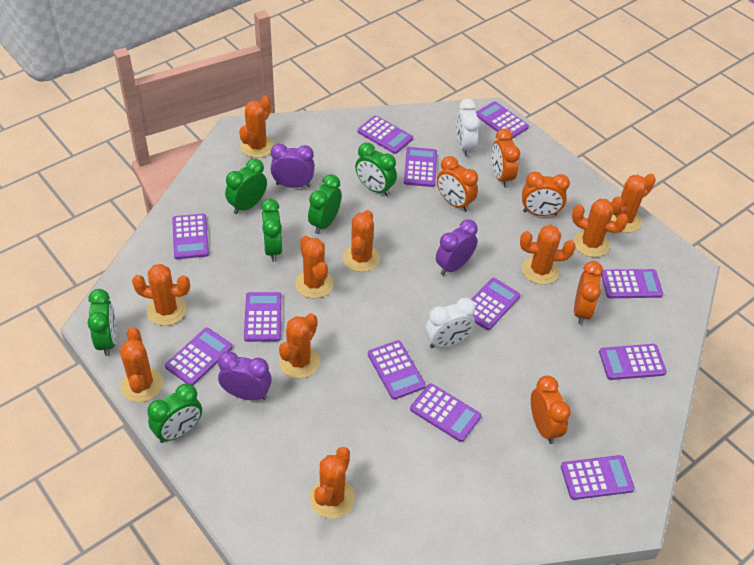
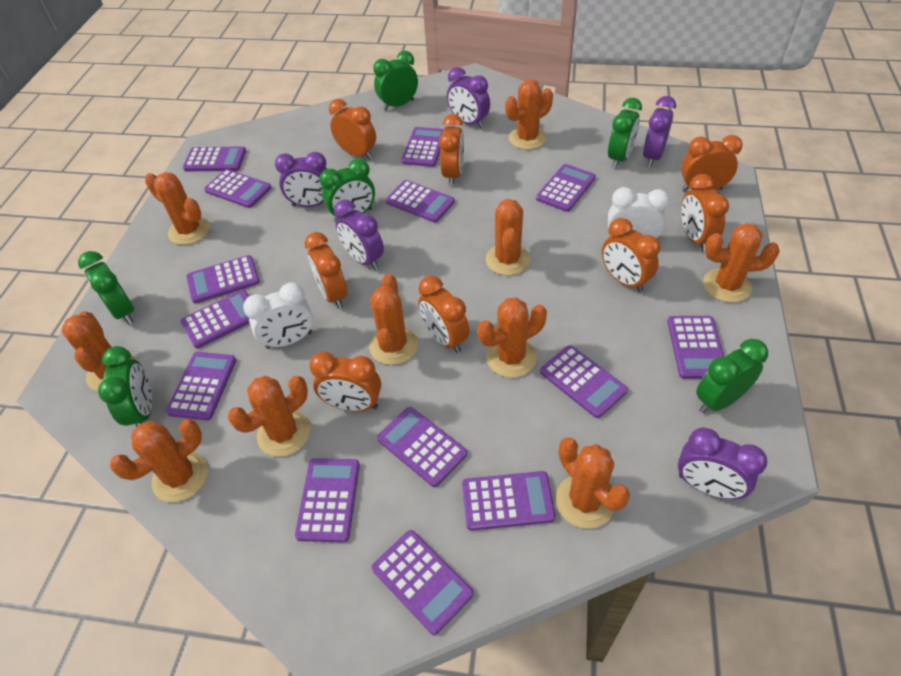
orange clock: [437,156,478,212] [492,129,520,188] [522,172,570,216] [531,376,571,444] [574,261,603,325] = 5 -> [305,232,347,309] [309,352,381,412] [329,99,376,160] [418,276,470,353] [439,114,464,186] [602,218,660,292] [681,135,743,192] [681,174,729,252] = 8
purple calculator: [165,328,233,385] [172,214,209,259] [244,292,282,342] [357,115,413,154] [368,340,426,400] [404,147,437,187] [410,383,481,442] [471,278,521,330] [476,101,529,139] [561,455,635,500] [599,344,667,380] [601,269,663,298] = 12 -> [166,352,236,421] [180,290,249,348] [183,146,246,171] [186,255,260,304] [204,169,271,208] [295,458,360,543] [372,530,473,635] [377,407,467,487] [386,180,455,222] [401,127,444,167] [462,471,556,531] [536,164,596,212] [540,345,628,418] [667,316,724,379] = 14
purple clock: [218,351,272,400] [271,143,315,188] [436,220,478,276] = 3 -> [275,152,327,207] [334,199,384,270] [447,67,490,128] [643,96,676,167] [678,427,767,499] = 5

